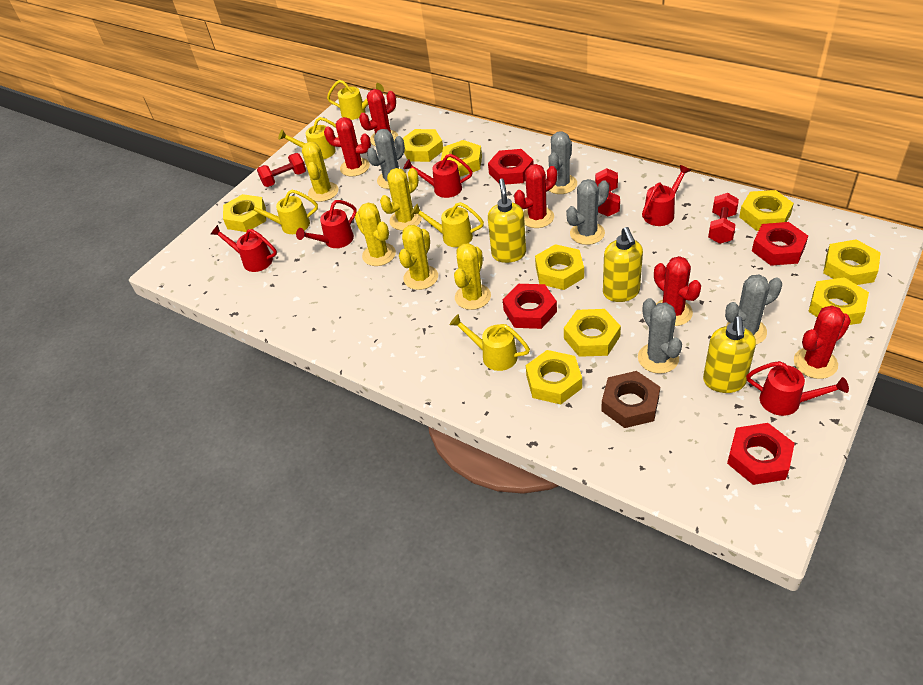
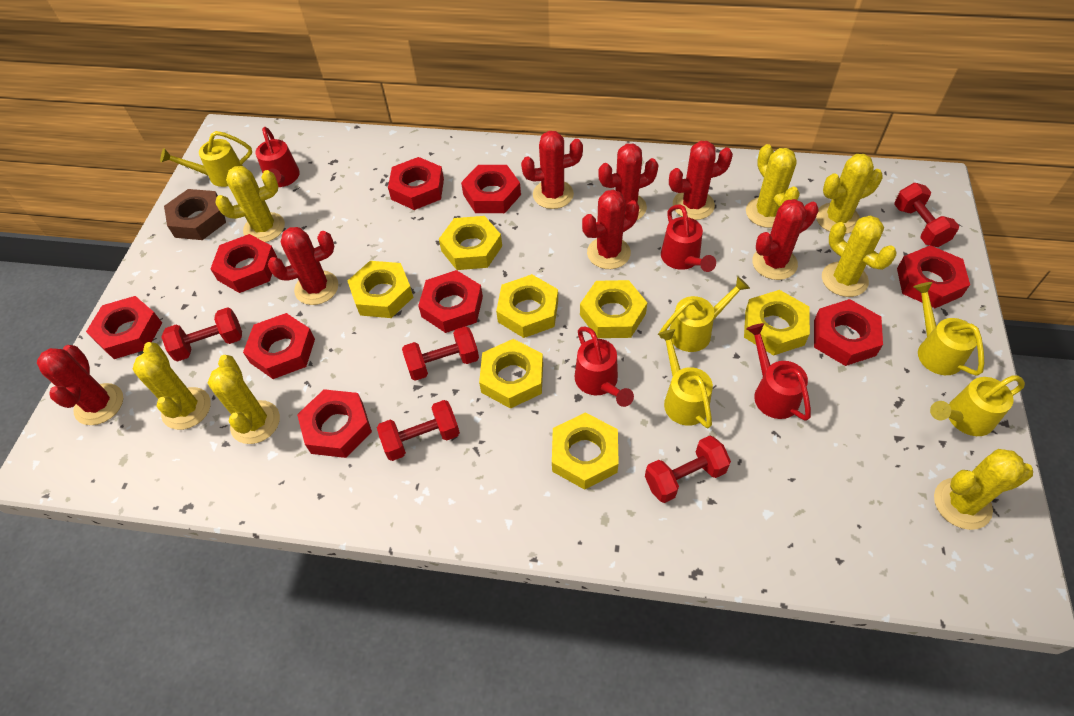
grey cactus: [367,129,408,189] [548,131,577,194] [566,179,609,245] [638,298,682,374] [725,275,782,345] = 5 -> none = 0
red cactus: [324,117,371,177] [359,89,398,147] [514,164,557,228] [654,256,701,326] [794,306,851,379] = 5 -> [37,345,123,425] [268,227,338,305] [521,131,583,209] [582,190,639,269] [598,144,659,220] [669,141,733,220] [752,199,819,280] = 7
red dumbbell: [257,153,306,187] [595,168,620,216] [708,193,739,244] = 3 -> [161,307,242,362] [377,400,460,461] [402,326,479,381] [645,436,731,503] [894,183,959,247] = 5
red nut: [488,149,534,185] [503,284,557,329] [727,423,795,485] [752,222,808,266] = 4 -> [86,296,162,359] [210,234,277,293] [243,313,315,379] [297,389,372,458] [388,157,444,210] [418,270,483,333] [461,165,521,213] [814,299,883,366] [897,245,970,308] = 9
red watering can: [210,225,277,272] [296,200,357,248] [403,154,473,198] [642,165,691,226] [746,361,849,416] = 5 -> [255,127,300,187] [574,327,634,407] [661,204,716,272] [746,323,811,421] = 4
yellow cactus: [302,142,338,202] [355,202,396,266] [380,168,422,231] [399,225,438,290] [454,243,491,310] = 5 -> [133,342,211,430] [208,355,280,444] [215,166,285,242] [746,144,800,228] [816,154,883,234] [822,215,896,297] [934,449,1033,530] = 7
yellow nut: [223,194,266,232] [402,129,443,162] [441,140,482,177] [526,350,582,405] [535,244,584,290] [564,309,621,357] [739,190,794,231] [808,277,869,325] [823,240,881,285] = 9 -> [347,261,413,318] [439,216,502,270] [479,339,543,409] [496,274,558,338] [552,412,619,490] [580,280,647,338] [744,290,810,355] = 7
yellow soap dispenser: [488,178,526,263] [603,227,643,302] [703,316,756,393] = 3 -> none = 0

